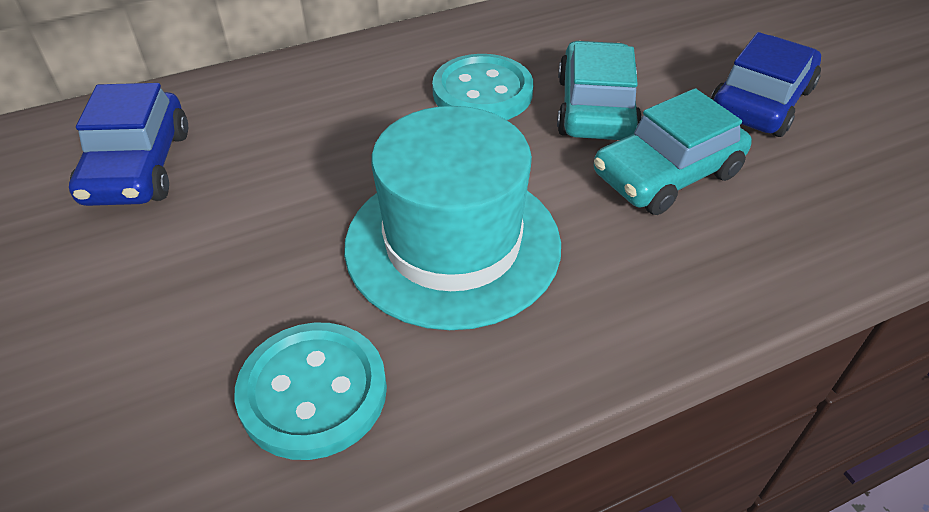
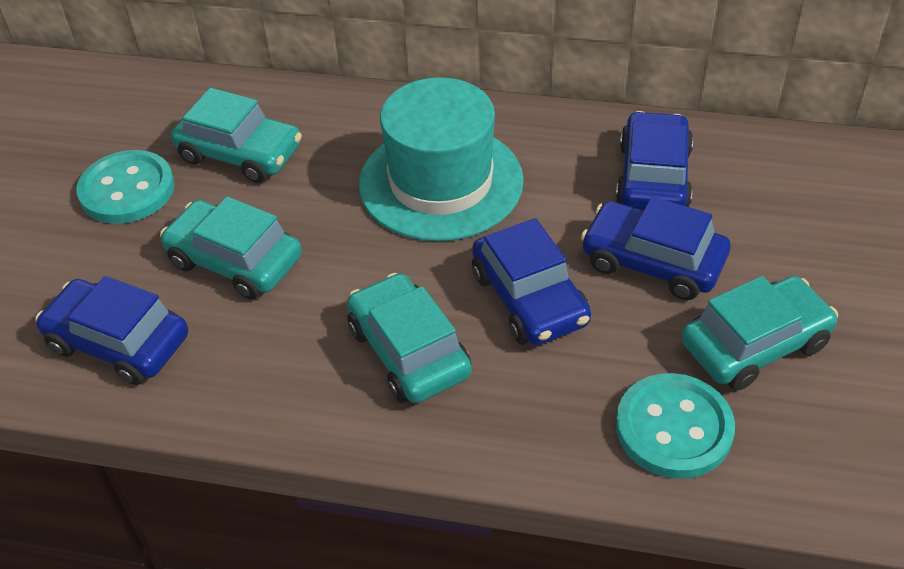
blue car: [69,83,188,206] [710,32,821,137] = 2 -> [35,276,188,385] [472,218,591,345] [581,196,730,300] [616,111,693,210] = 4
turquoise car: [557,41,642,140] [594,88,752,215] = 2 -> [160,197,302,300] [171,88,302,183] [347,273,472,403] [681,276,838,391] = 4

